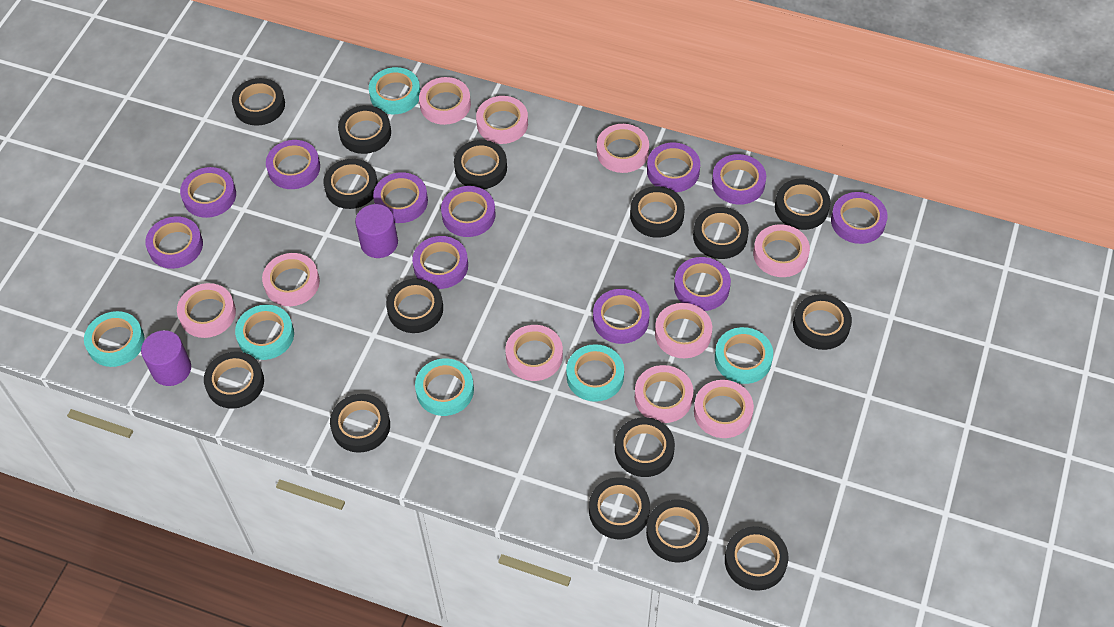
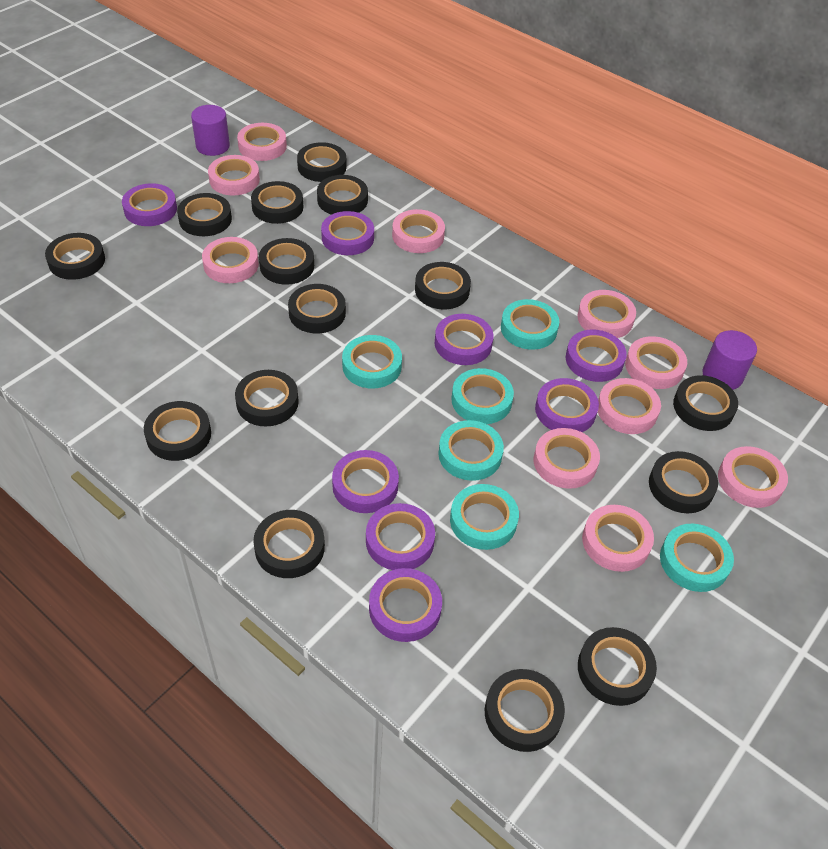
purple tape: [145,216,203,269] [180,167,236,218] [266,140,320,189] [373,172,428,223] [412,236,468,289] [441,186,496,237] [593,289,650,344] [647,143,700,192] [674,257,731,311] [712,154,766,205] [831,192,888,244] = 11 -> [122,183,177,226] [321,211,374,255] [332,450,399,513] [366,503,435,570] [369,568,442,642] [435,314,494,365] [535,378,599,432] [566,330,627,382] = 8

